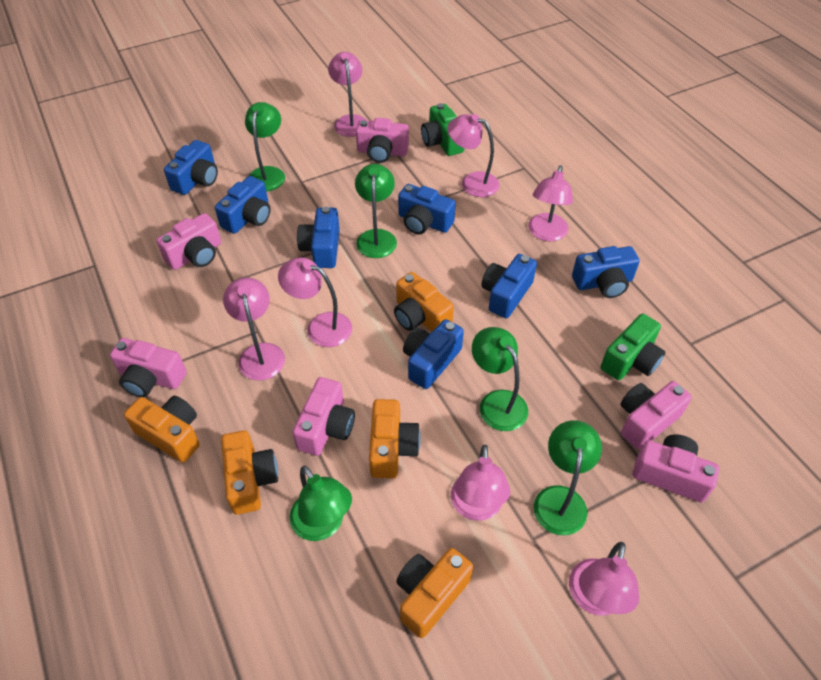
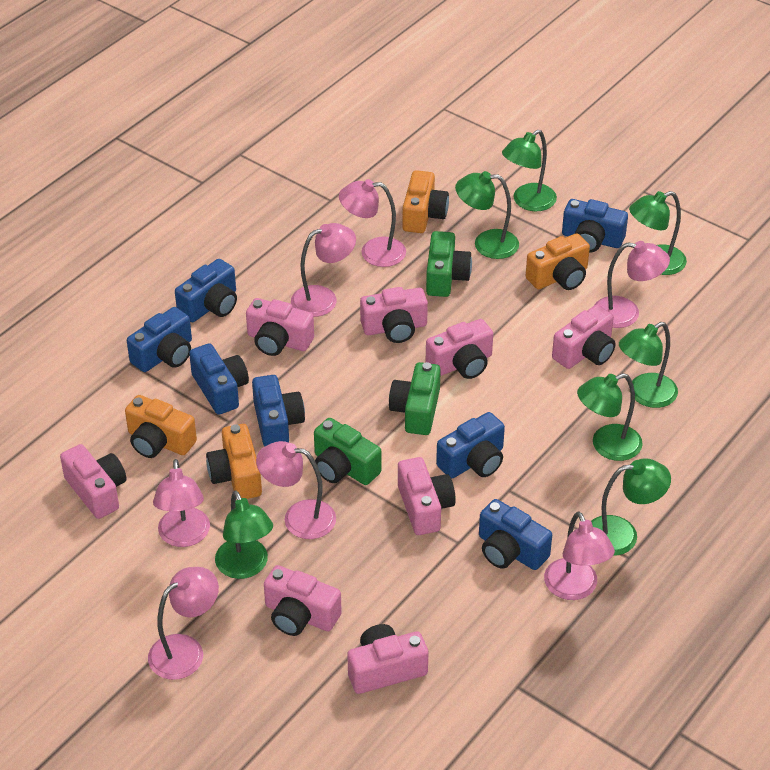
green camera: [421,103,464,156] [601,314,665,380] = 2 -> [314,418,381,485] [389,362,441,435] [426,231,472,297] = 3
green lamp: [245,102,285,192] [289,466,352,541] [355,164,397,258] [472,327,528,431] [533,420,602,535] = 5 -> [215,490,273,579] [455,171,519,259] [502,130,557,211] [577,373,643,461] [591,458,671,556] [619,322,678,408] [629,191,687,275] = 7
orange camera: [124,396,200,463] [221,430,278,515] [369,399,421,478] [394,272,454,332] [396,548,473,638] = 5 -> [125,395,197,458] [206,424,262,499] [402,170,449,233] [526,233,590,290] = 4
pink camera: [110,338,187,397] [156,213,221,270] [292,377,355,456] [356,118,409,163] [620,381,692,450] [633,434,719,502] = 6 -> [60,444,127,519] [246,298,314,356] [264,565,342,636] [347,624,428,694] [360,287,428,343] [398,457,456,535] [426,319,493,379] [552,305,615,369] = 8

